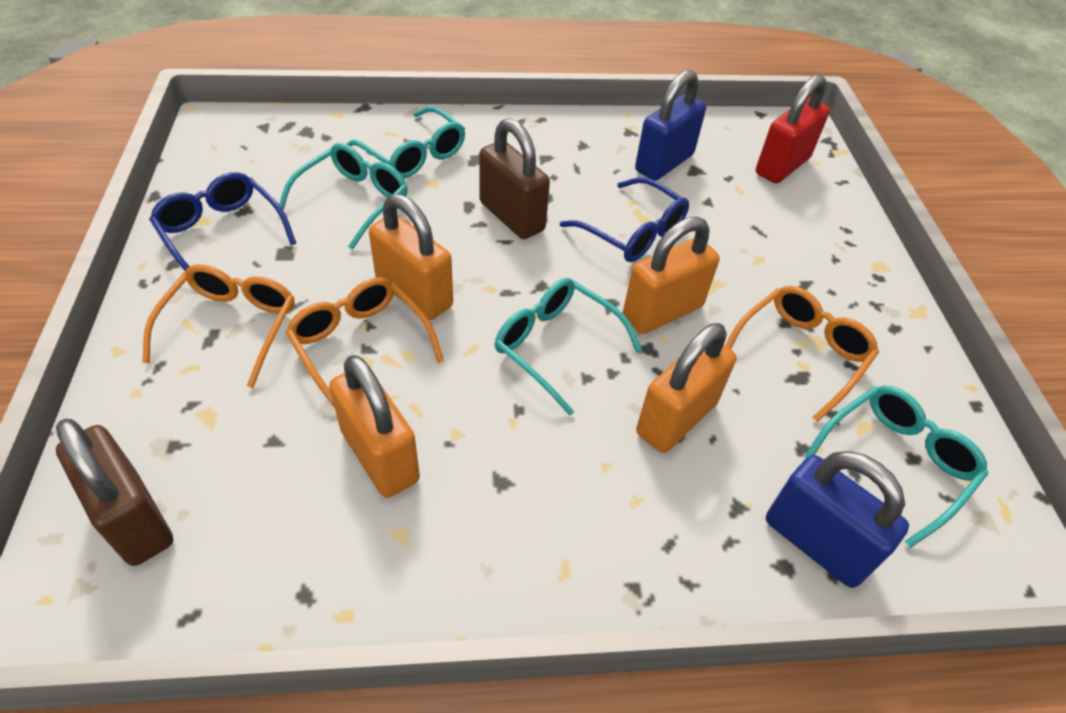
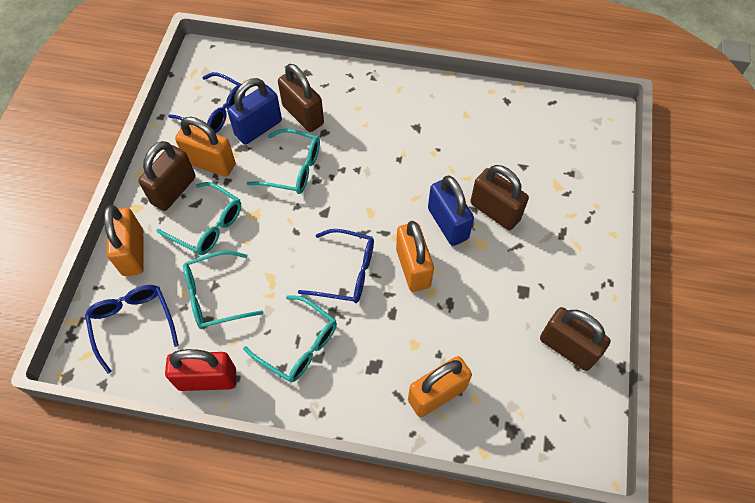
blue glasses: [149,172,296,272] [560,177,689,262] = 2 -> [85,285,179,374] [168,72,245,133] [298,229,374,303] = 3
brown padlock: [56,419,173,566] [479,118,550,239] = 2 -> [138,141,196,211] [278,64,324,132] [470,165,529,230] [540,307,611,371] = 4
orange glasses: [142,264,295,388] [285,277,444,407] [725,286,879,422] = 3 -> none = 0

